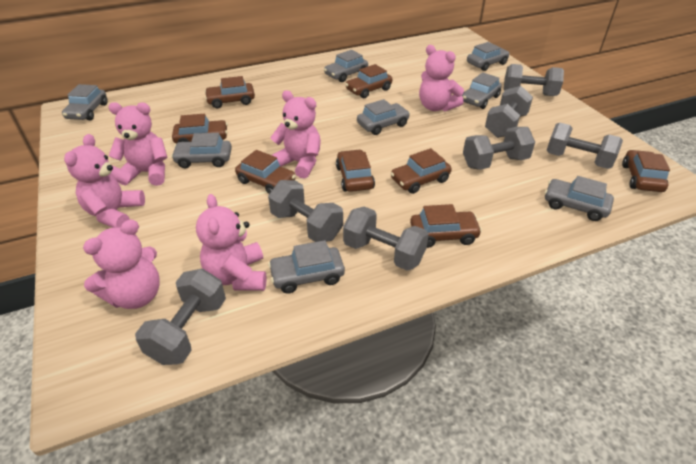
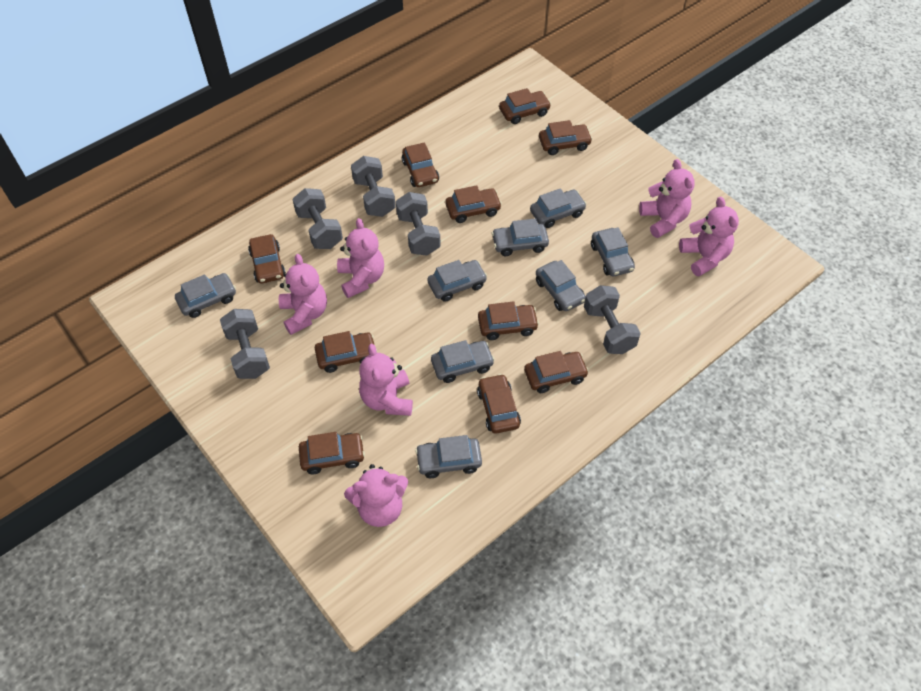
brown car: [172,114,228,143] [204,76,255,108] [235,150,296,194] [336,149,375,192] [345,64,392,98] [391,148,452,194] [410,204,482,248] [622,150,670,192] = 8 -> [248,234,286,283] [299,432,365,474] [315,331,377,373] [402,142,439,187] [445,185,502,223] [477,374,521,434] [478,301,539,340] [499,88,551,124] [524,351,589,393] [539,120,592,155] = 10
grey dumbbell: [135,269,226,365] [268,180,343,242] [343,207,429,271] [463,127,535,170] [485,86,533,138] [503,64,564,96] [547,123,623,169] = 7 -> [220,309,270,379] [292,188,343,249] [351,156,396,217] [396,192,441,256] [584,285,641,354] = 5

